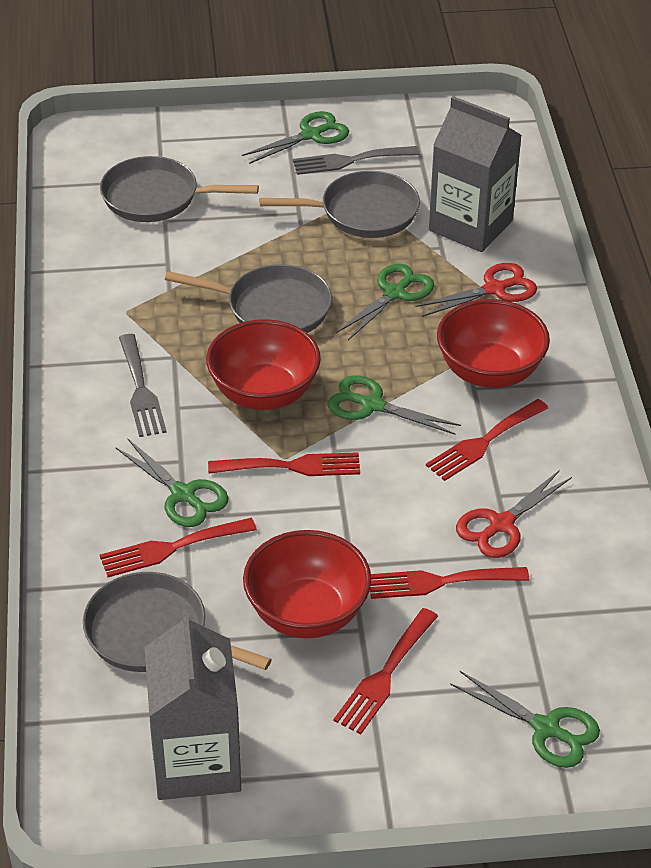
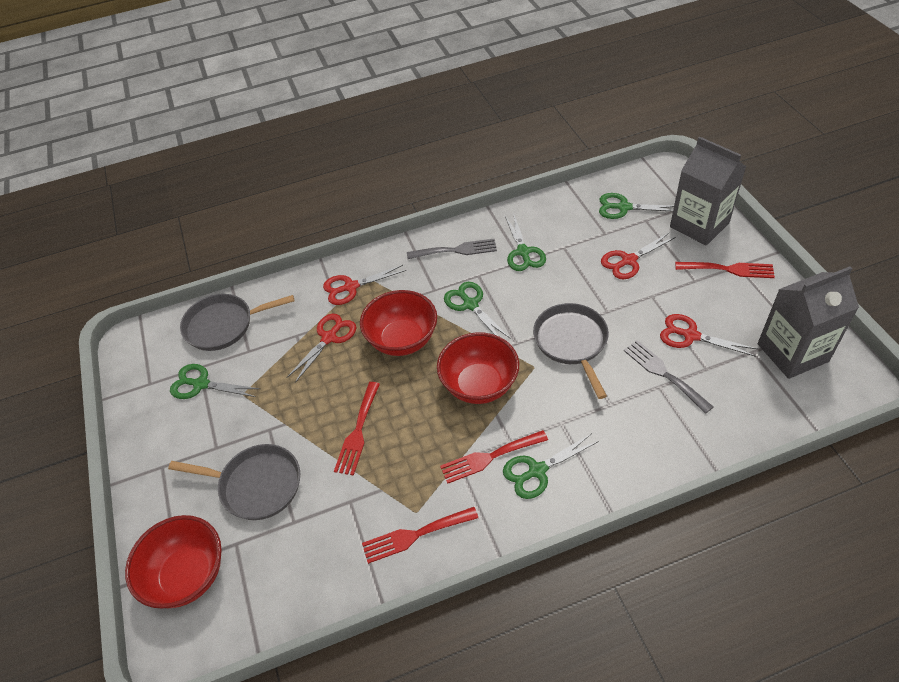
grey pan: [83,572,272,672] [100,156,259,222] [165,264,332,333] [259,171,420,238] = 4 -> [168,444,300,520] [180,294,294,351] [533,303,609,399] = 3
red fork: [100,518,257,577] [208,452,360,476] [333,608,438,734] [370,567,529,599] [426,399,548,481] = 5 -> [334,382,380,476] [362,507,478,564] [440,430,548,484] [675,262,775,278] = 4
red scissors: [416,263,537,317] [456,470,572,558] = 2 -> [286,314,356,383] [323,265,406,305] [601,233,676,279] [660,314,757,357] = 4

